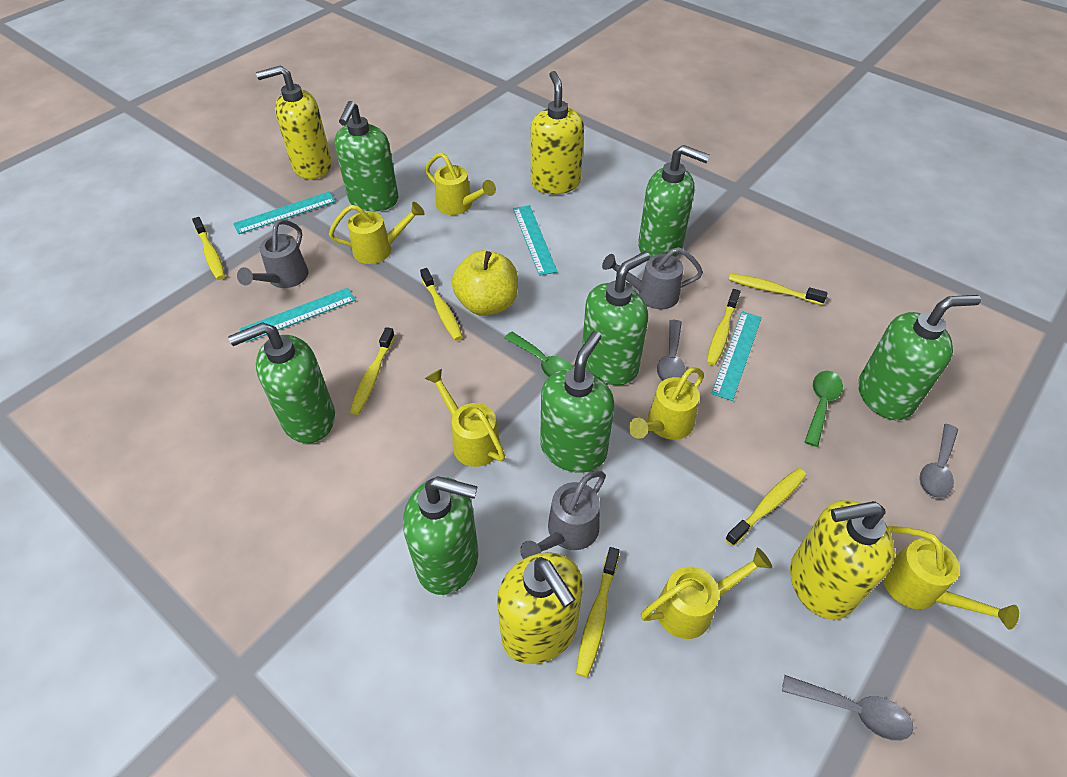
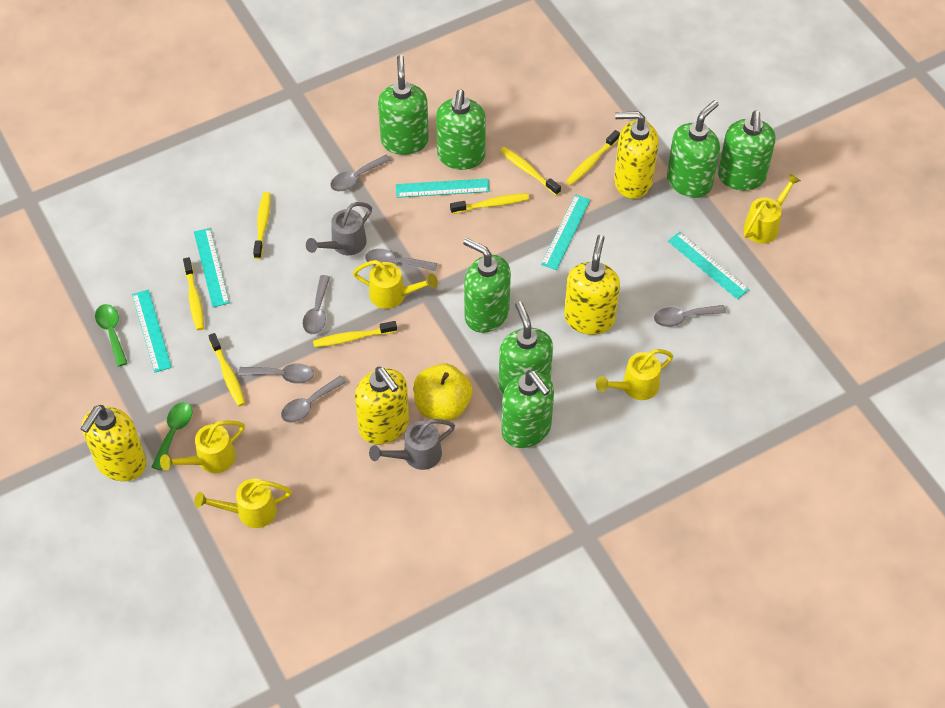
grey spoon: [657,320,686,381] [782,675,913,741] [919,424,958,498] = 3 -> [238,363,314,384] [281,375,346,423] [303,275,330,334] [330,155,391,191] [365,249,437,271] [654,305,726,327] = 6
grey watering can: [237,219,309,288] [520,471,606,559] [602,247,703,309] = 3 -> [306,202,372,255] [369,419,455,470] = 2
turquoise ruler: [233,192,336,234] [240,288,355,343] [513,205,558,276] [711,311,762,401] = 4 -> [132,290,172,373] [194,228,230,307] [396,178,490,198] [541,194,591,270] [668,232,749,300] = 5
yellow watering can: [329,202,425,264] [425,152,496,215] [425,369,505,467] [629,367,704,440] [641,548,772,639] [883,526,1019,630] = 6 -> [160,420,245,473] [194,479,292,528] [353,260,438,309] [596,349,673,400] [744,173,801,244] = 5

